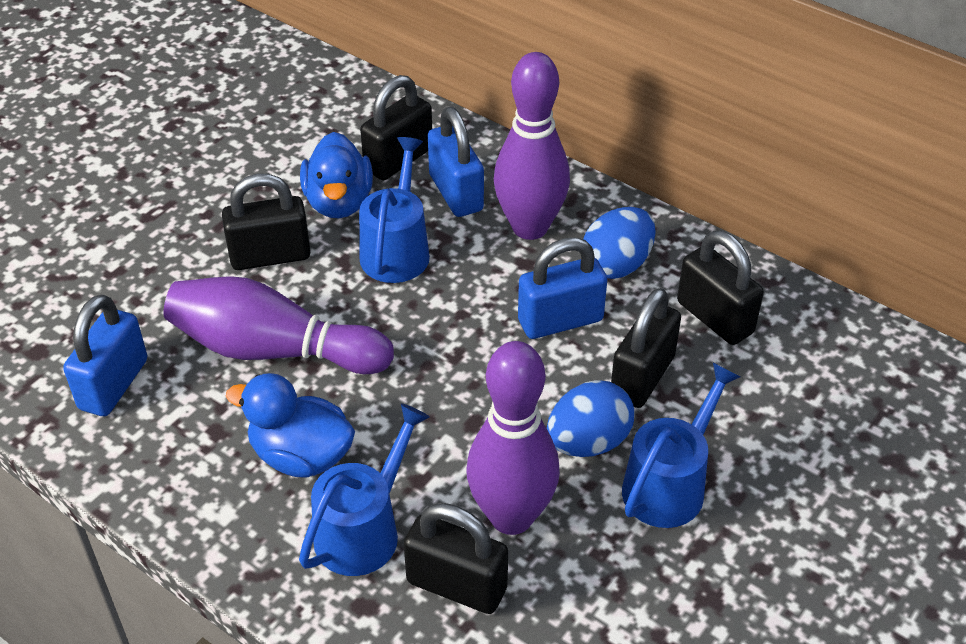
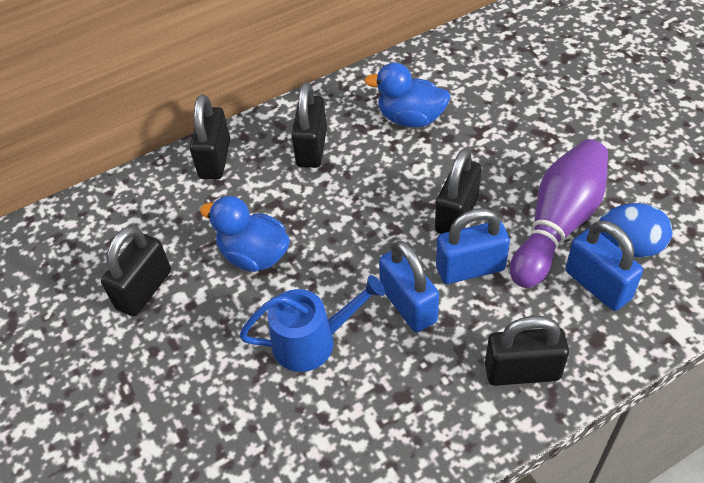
blue egg: [547,380,634,457] [583,207,655,279] = 2 -> [599,203,673,257] = 1
blue watering can: [299,403,429,576] [359,137,430,283] [622,363,740,528] = 3 -> [239,275,385,372] = 1
purple bowling pin: [163,276,394,374] [466,341,560,535] [494,52,570,240] = 3 -> [510,139,608,288] = 1

